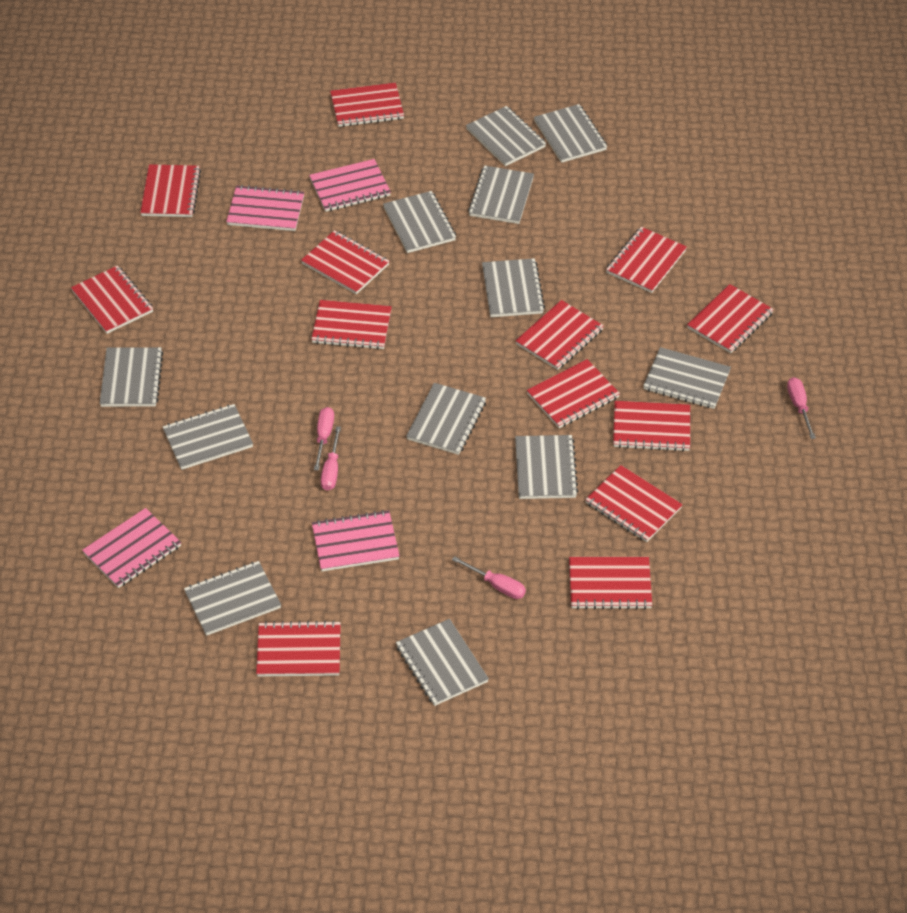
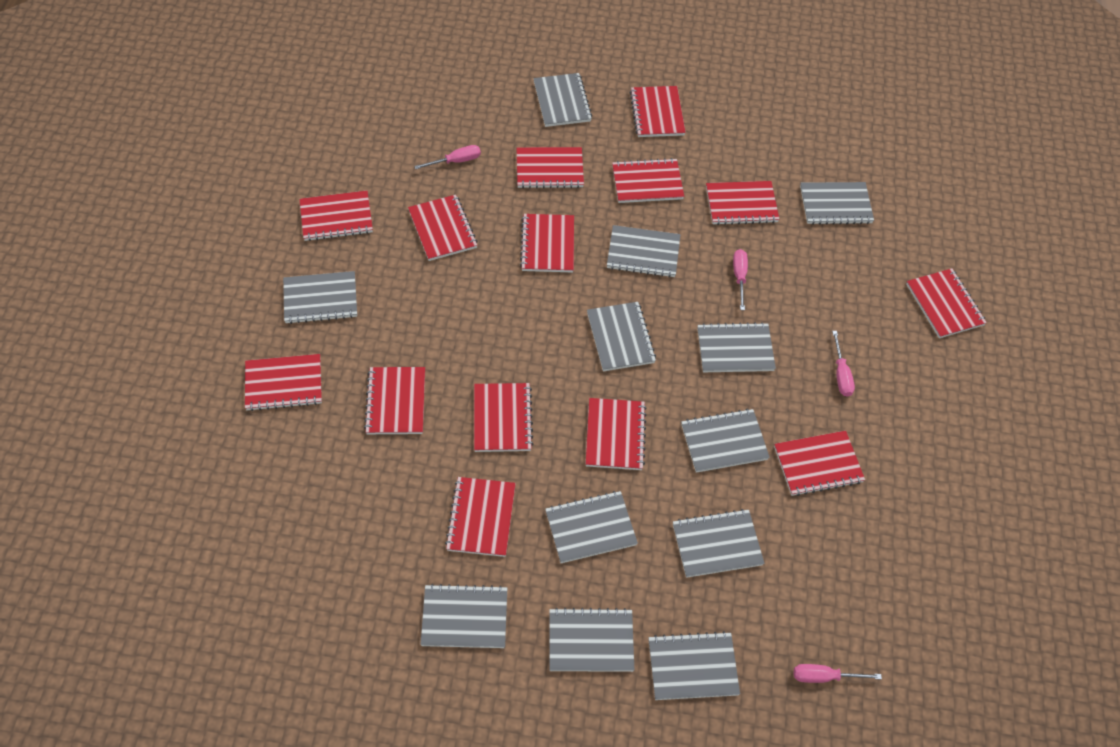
pink notebook: [82,508,181,588] [226,185,304,231] [309,159,391,212] [312,510,400,571] = 4 -> none = 0
red notebook: [71,265,153,334] [140,164,201,217] [256,620,341,677] [301,230,390,294] [311,300,392,350] [330,83,404,127] [515,300,604,370] [527,359,620,428] [569,557,652,610] [585,465,683,542] [606,227,687,293] [613,401,690,452] [687,284,774,353] = 13 -> [245,354,322,411] [299,191,373,241] [364,367,425,434] [408,195,478,261] [445,477,516,557] [474,383,533,452] [517,147,584,188] [520,214,574,273] [585,398,647,470] [612,158,684,203] [630,86,686,137] [706,181,779,225] [774,431,865,496] [906,268,987,338] = 14

